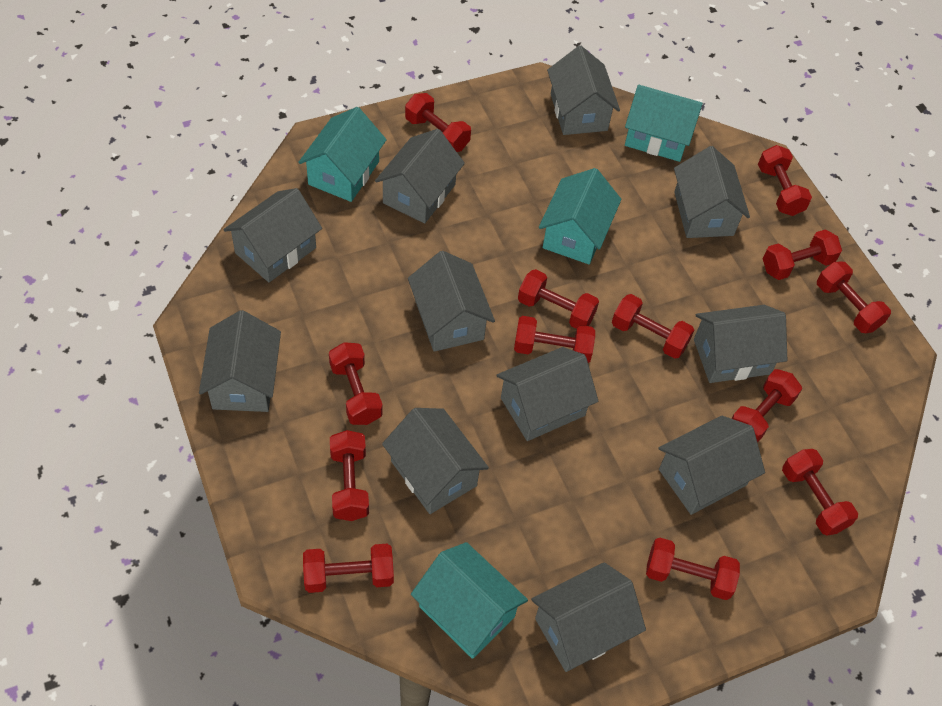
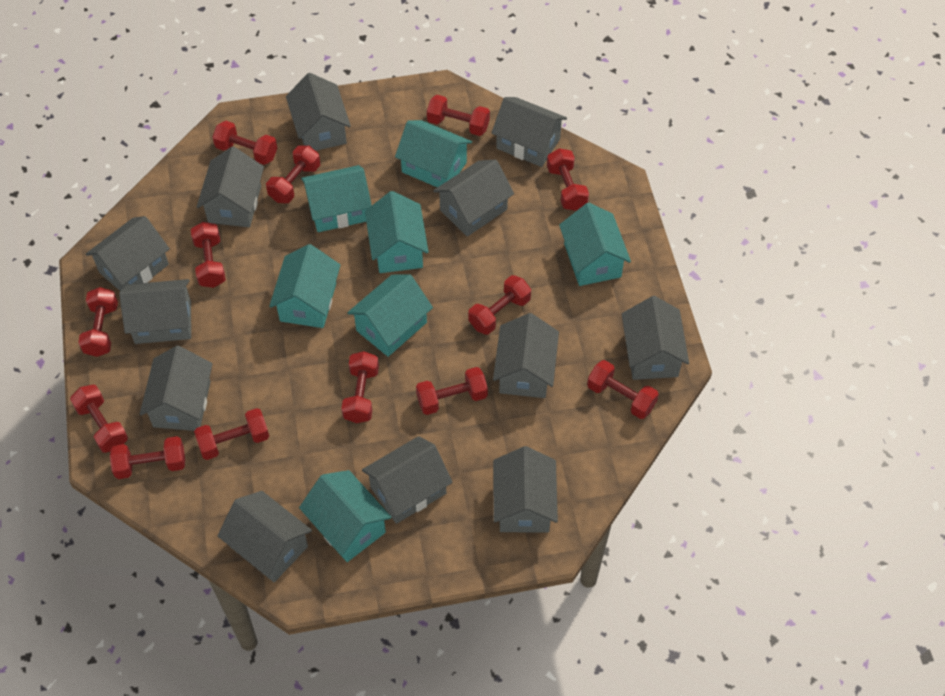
grey house: [199,310,281,412] [223,188,322,282] [375,129,465,224] [382,408,489,514] [408,251,495,352] [497,347,598,441] [531,562,646,672] [547,46,620,135] [658,416,765,515] [674,146,750,238] [694,305,787,383] = 11 -> [86,216,170,291] [119,279,191,344] [140,346,213,431] [197,146,264,227] [217,491,312,582] [286,73,351,151] [362,436,453,524] [433,159,514,237] [491,97,567,167] [493,313,559,398] [493,446,558,533] [622,296,689,380] = 12
turquoise house: [298,107,387,202] [411,542,528,659] [539,168,621,264] [625,85,703,162] = 4 -> [269,244,340,328] [299,470,392,562] [301,165,372,232] [347,274,433,357] [365,191,429,273] [395,120,472,188] [559,203,631,286] = 7

